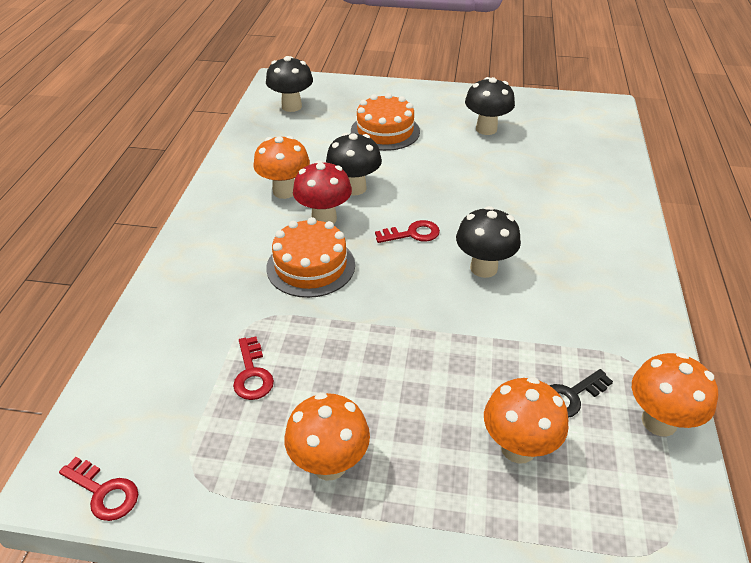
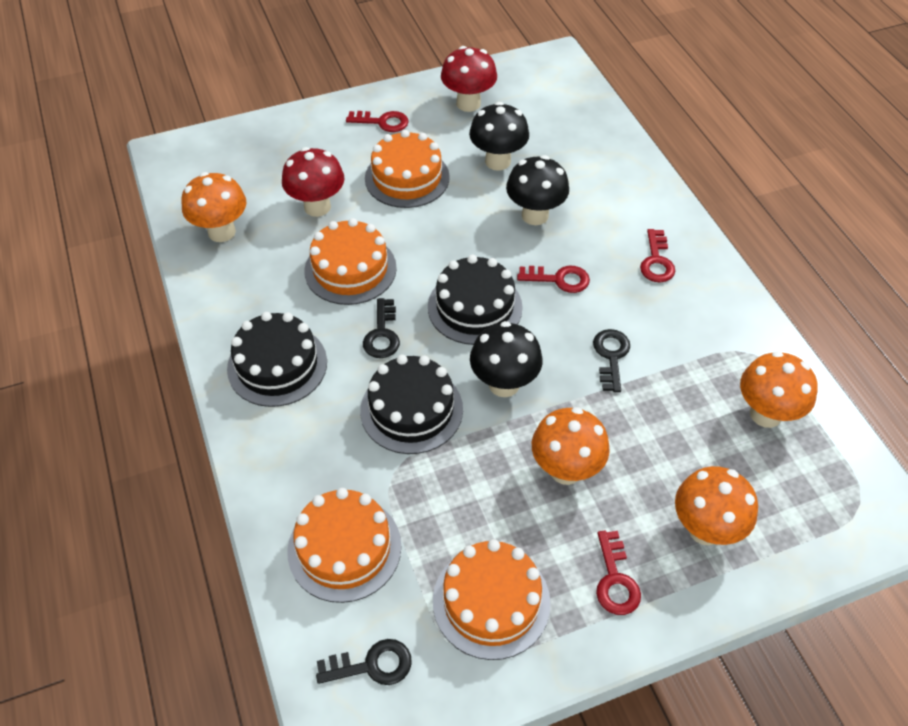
black cake: none = 0 -> [227,312,327,407] [360,355,463,454] [428,255,523,345] = 3
black key: [549,369,613,418] = 1 -> [316,639,412,685] [363,298,400,358] [593,329,630,392] = 3
black mushroom: [266,56,313,112] [326,133,382,195] [456,206,521,278] [465,77,515,135] = 4 -> [469,102,529,171] [470,321,543,397] [506,155,569,225] = 3
orange cake: [266,217,355,298] [351,93,420,151] = 2 -> [287,488,401,603] [304,218,397,305] [365,130,450,208] [433,539,551,660] = 4
red key: [59,457,138,521] [233,336,274,400] [375,220,440,243] = 3 -> [346,111,409,132] [517,266,590,293] [596,530,641,615] [640,229,675,282] = 4
red mushroom: [293,160,352,224] = 1 -> [282,147,345,217] [441,46,497,112] = 2

